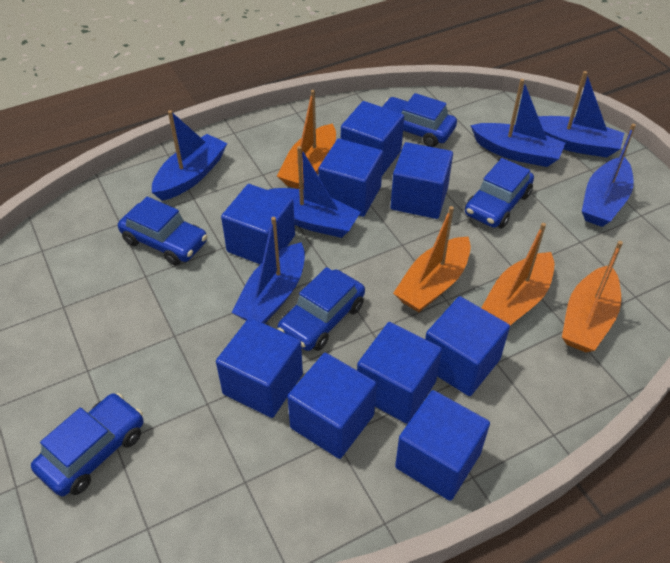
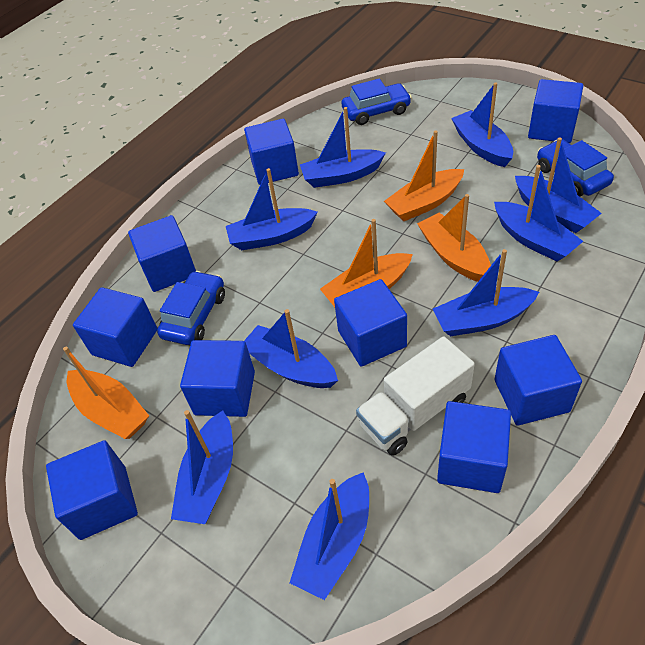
blue boat: [152,110,228,201] [232,217,305,324] [269,146,361,238] [470,79,566,167] [538,71,624,158] [582,124,636,227] = 6 -> [171,410,233,524] [226,168,318,250] [244,309,338,388] [290,472,369,600] [300,107,386,188] [433,249,539,336] [451,82,513,167] [494,165,583,262] [515,137,602,233] = 9
blue car: [31,393,144,496] [118,196,207,266] [278,267,365,351] [382,93,457,147] [465,158,534,228] = 5 -> [157,271,225,345] [342,79,412,125] [537,139,614,197] = 3
white truck: none = 0 -> [356,336,475,456] = 1

